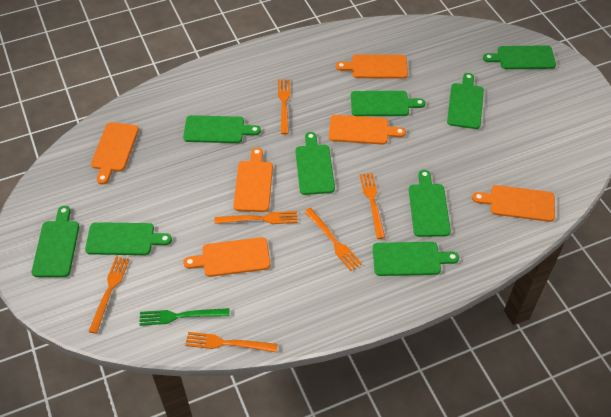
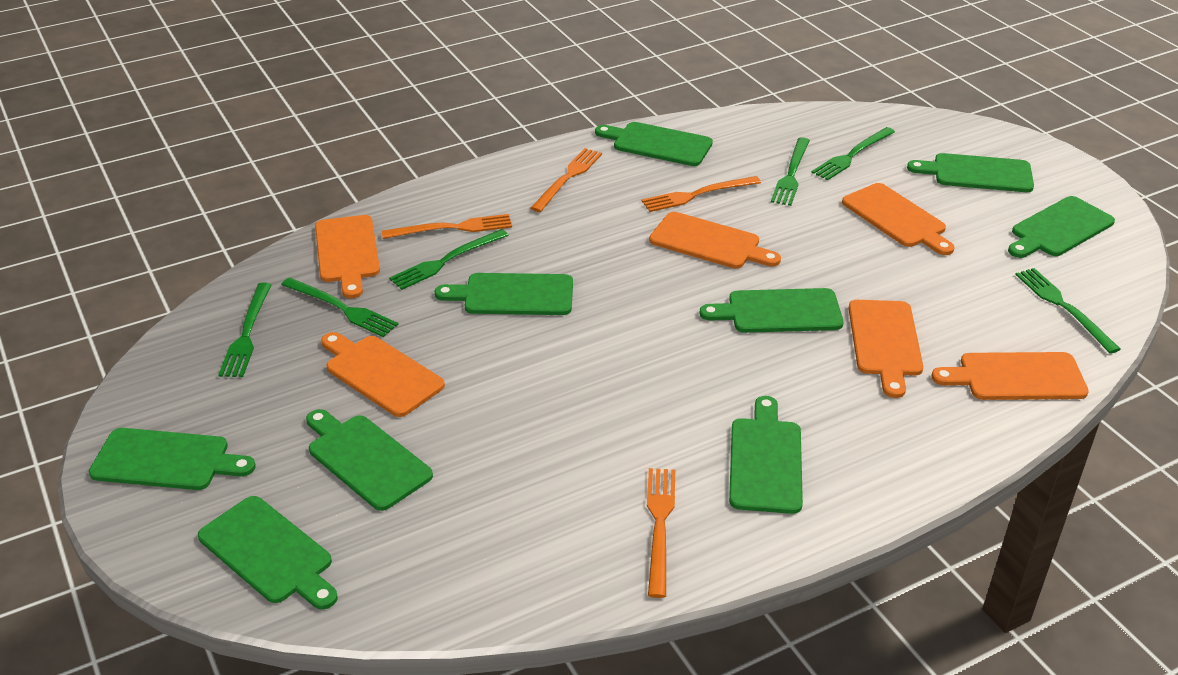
green fork: [139,308,230,326] = 1 -> [218,282,272,377] [281,277,399,337] [389,229,509,290] [771,137,810,206] [811,127,895,180] [1015,268,1121,354] = 6
orange fork: [88,257,130,334] [185,332,278,352] [215,211,298,224] [278,79,290,134] [304,208,362,271] [360,173,385,239] = 6 -> [382,214,512,239] [530,148,602,212] [642,176,761,212] [647,468,675,598] = 4

